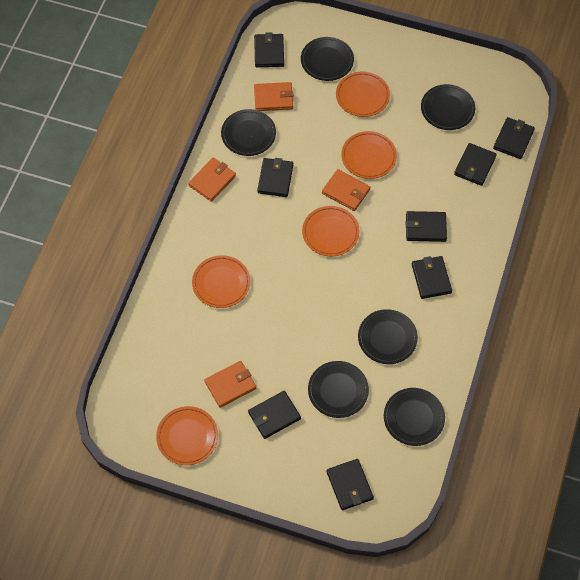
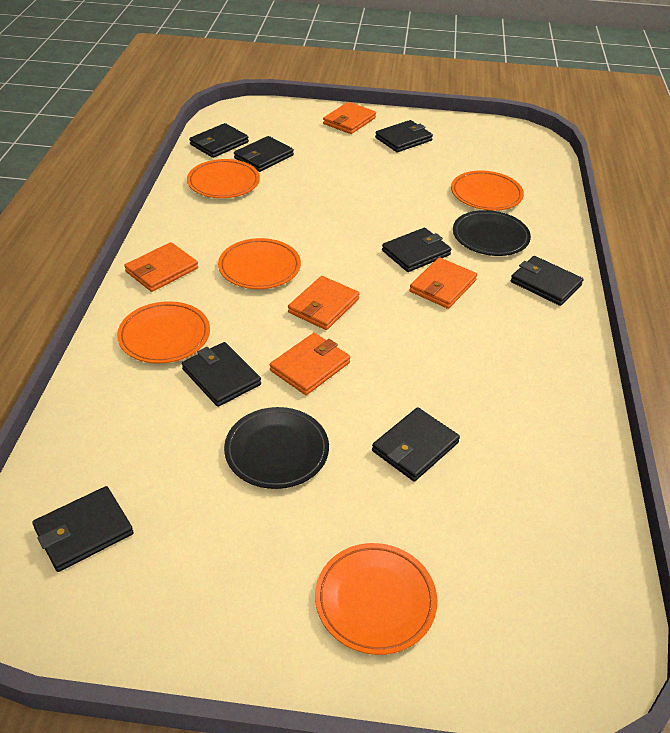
black plate: [221,109,276,156] [301,37,354,81] [308,361,369,418] [358,309,418,364] [384,388,445,446] [421,84,475,130] = 6 -> [224,407,329,489] [453,210,531,256] = 2
orange wallet: [188,158,236,202] [204,361,256,408] [254,82,294,111] [322,169,370,211] = 4 -> [124,242,198,292] [270,333,350,395] [288,276,360,330] [323,102,376,134] [410,257,477,309] = 5

